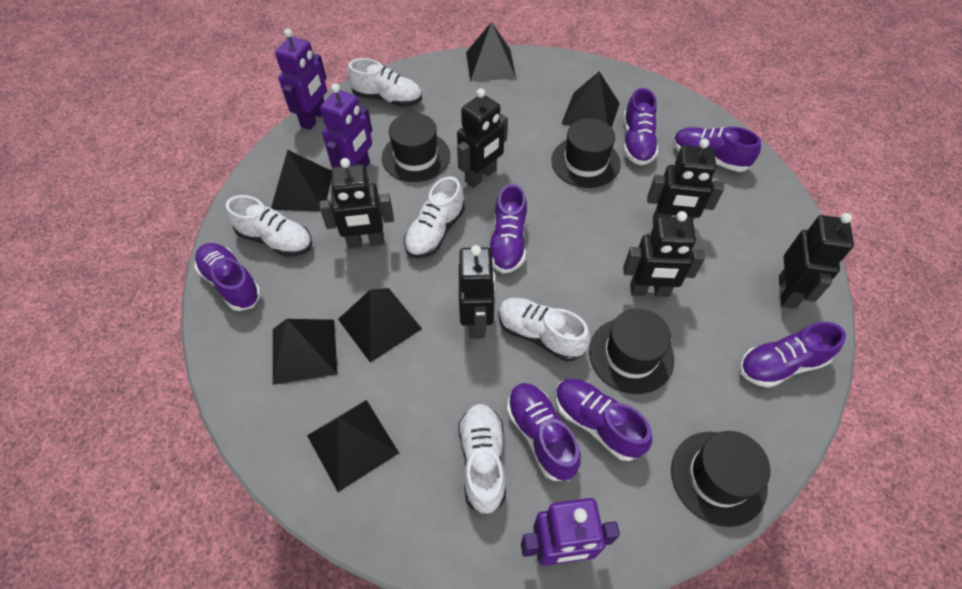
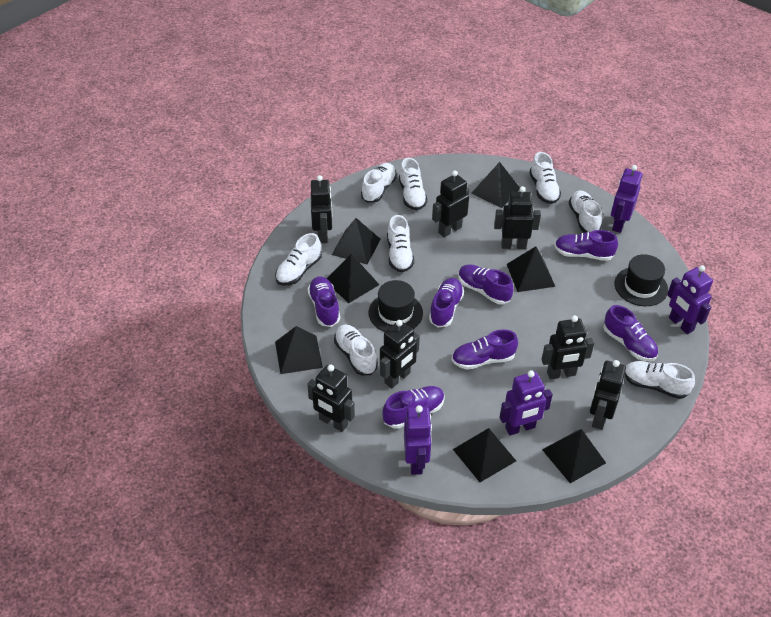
black hat: [382,113,450,182] [551,118,621,188] [589,309,674,394] [671,431,770,527] = 4 -> [369,280,423,332] [615,254,668,306] = 2
black pyramid: [271,150,331,211] [273,319,337,385] [307,400,399,492] [338,288,422,363] [466,22,516,82] [561,71,620,127] = 6 -> [275,326,323,374] [326,254,379,303] [332,218,381,265] [453,428,516,482] [471,162,520,208] [507,246,555,292] [542,429,606,483] = 7
black robot: [319,158,394,249] [457,88,508,188] [459,245,495,339] [623,211,705,297] [647,139,724,226] [779,213,854,309] = 6 -> [307,365,355,432] [311,175,332,243] [380,320,420,388] [432,170,470,237] [494,186,541,249] [541,315,594,380] [590,360,626,430] = 7
purple robot: [275,29,327,130] [320,84,372,168] [521,498,620,566] = 3 -> [404,405,432,475] [500,370,553,435] [611,165,643,233] [667,265,713,334] = 4
white shoe: [226,195,312,257] [347,58,422,107] [404,176,465,258] [459,404,506,515] [498,298,590,361] = 5 -> [275,233,322,285] [334,324,378,375] [361,163,397,203] [387,215,414,272] [399,158,428,210] [529,152,561,204] [569,191,602,233] [625,361,695,399] = 8

